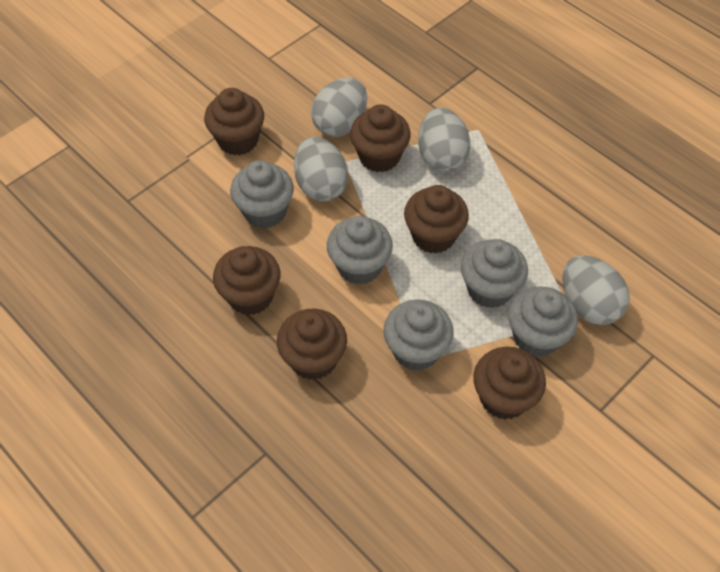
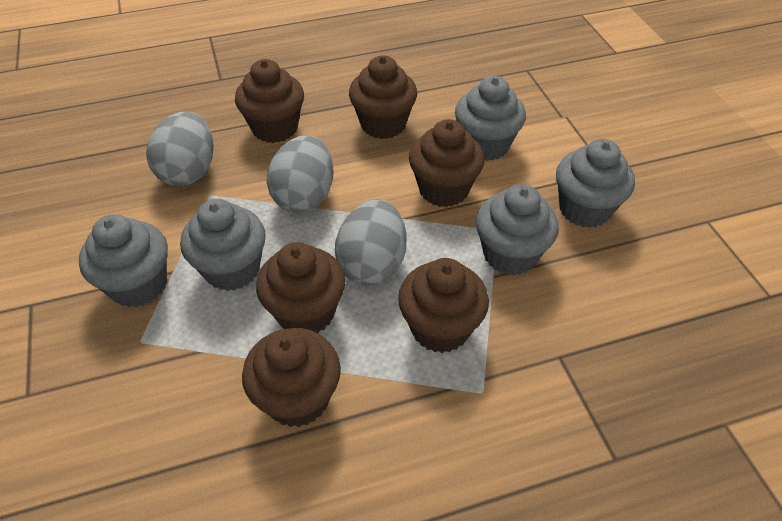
grey egg: [294,137,348,202] [311,78,367,137] [418,108,471,172] [562,255,630,325] = 4 -> [146,112,214,186] [267,135,334,213] [335,199,406,286] = 3

